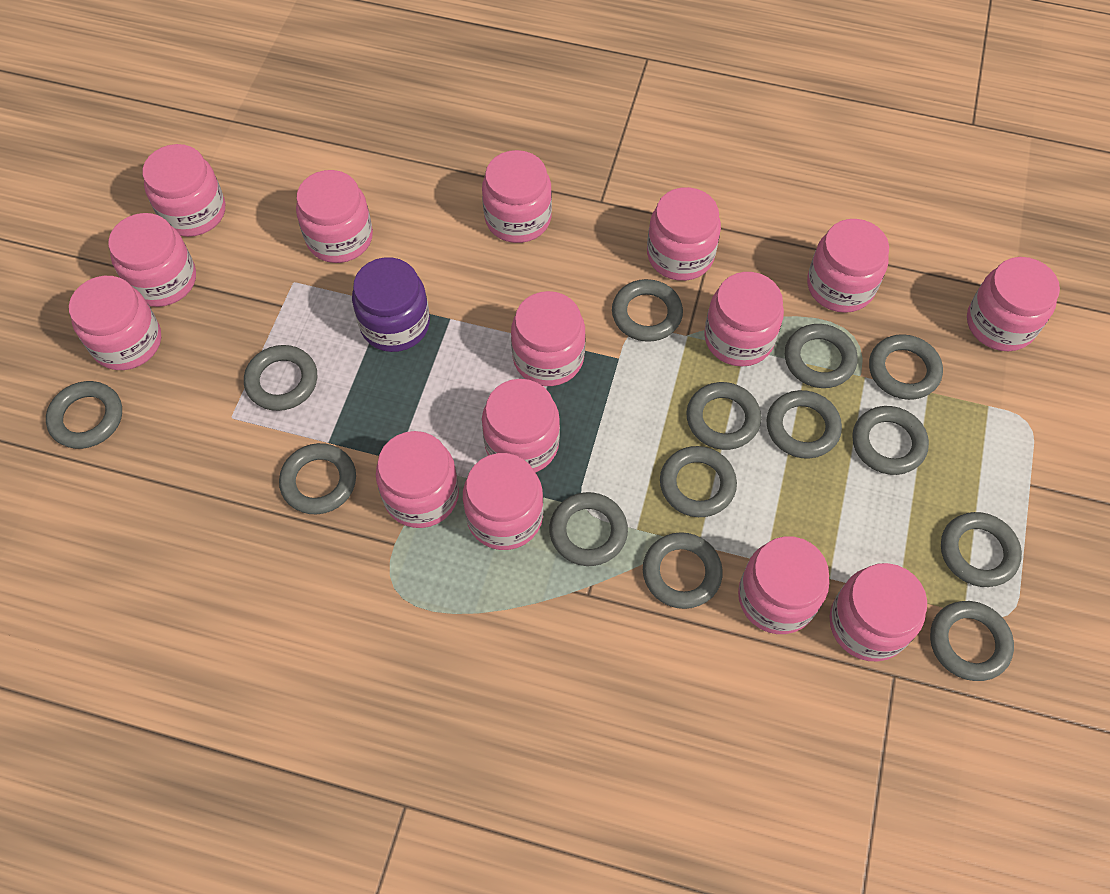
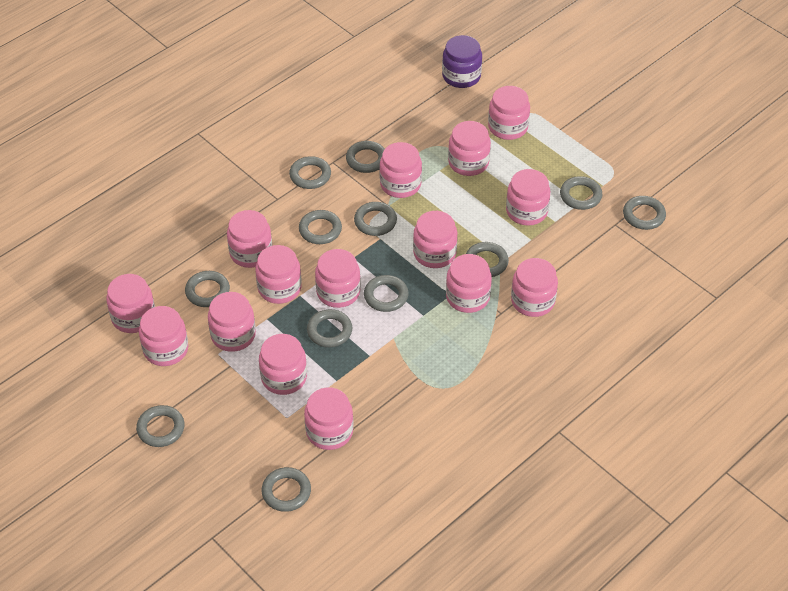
grey ring: [46,381,122,449] [244,345,317,411] [279,443,356,514] [549,492,628,566] [612,279,683,342] [643,532,723,609] [660,446,737,517] [686,382,761,450] [767,390,842,458] [785,324,858,388] [852,406,929,475] [869,334,943,400] [930,601,1014,681] [941,512,1022,587] = 14 -> [136,405,185,447] [185,271,230,307] [261,467,311,512] [289,156,331,189] [299,210,342,244] [307,309,353,347] [346,141,385,173] [354,202,397,236] [364,275,408,312] [466,242,509,277] [560,176,602,210] [623,196,666,230] = 12

